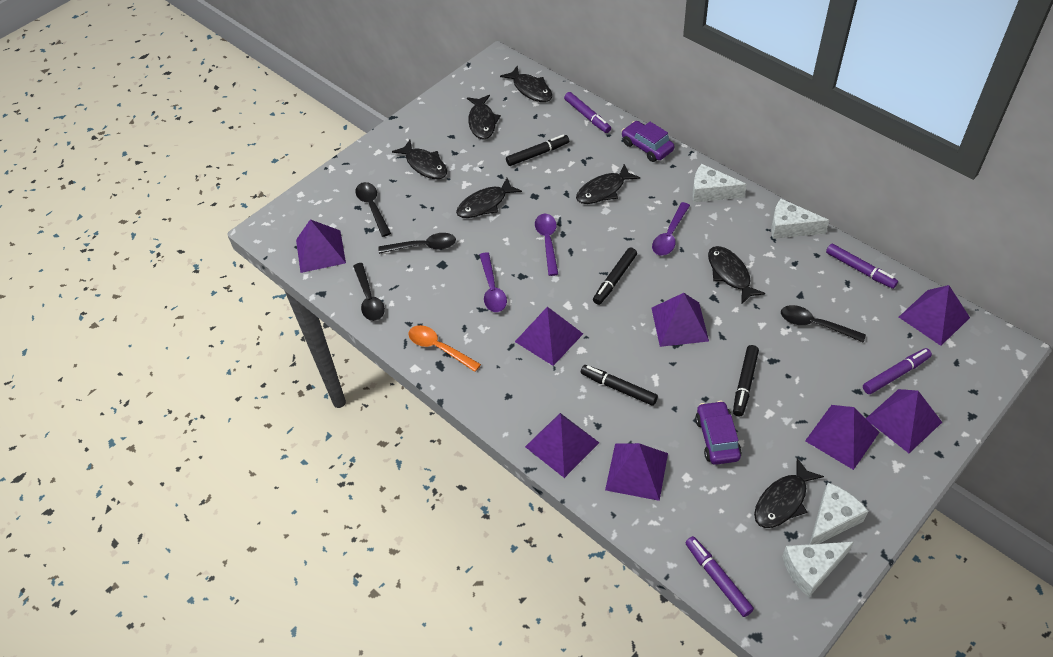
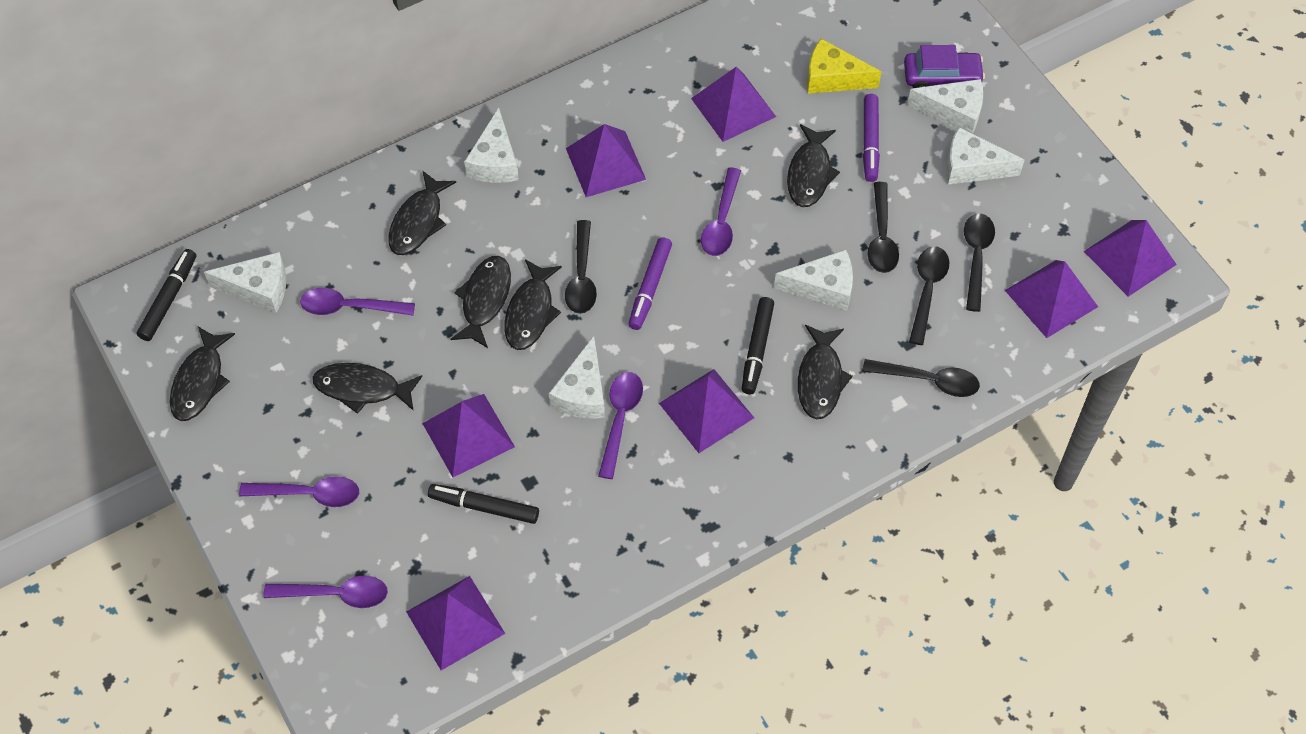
black marker: [506,135,569,166] [581,365,658,406] [593,247,637,305] [733,345,759,416] = 4 -> [137,249,196,341] [428,484,539,524] [742,297,774,394] = 3
black spoon: [353,263,385,321] [355,182,391,237] [378,233,456,254] [781,305,866,342] = 4 -> [565,220,597,314] [862,359,980,397] [868,182,899,273] [909,246,949,345] [964,213,995,312] = 5
orange spoon: [408,325,481,372] = 1 -> none = 0
purple car: [622,121,674,162] [695,401,742,465] = 2 -> [904,45,985,88] = 1
purple marker: [564,92,611,133] [685,536,754,617] [826,244,898,289] [863,348,932,394] = 4 -> [628,237,672,330] [863,94,880,182] = 2
purple pyramid: [296,219,346,273] [515,307,583,366] [525,413,599,478] [605,443,668,501] [651,293,709,347] [805,405,880,470] [866,389,942,453] [899,285,970,346] = 8 -> [406,576,505,670] [422,394,515,477] [566,124,646,197] [659,369,754,453] [691,67,776,142] [1005,260,1098,338] [1084,220,1177,297] = 7
purple spoon: [480,252,507,312] [535,214,558,276] [652,202,690,256] = 3 -> [239,476,359,507] [263,576,388,608] [300,288,415,316] [598,372,643,479] [701,167,741,256] = 5
white cheese: [693,164,747,203] [771,199,829,239] [782,542,854,597] [810,483,868,544] = 4 -> [204,252,286,313] [464,108,519,183] [549,336,605,419] [774,250,853,311] [907,79,983,134] [946,127,1024,185] = 6
yellow cheese: none = 0 -> [807,38,881,94] = 1

